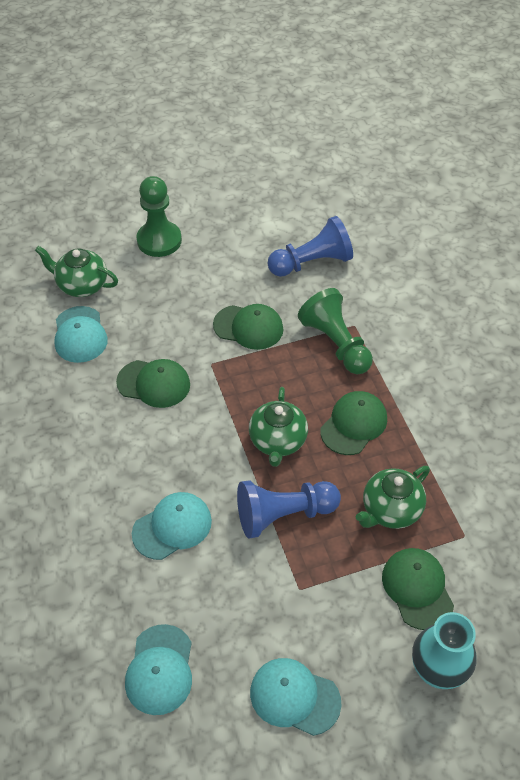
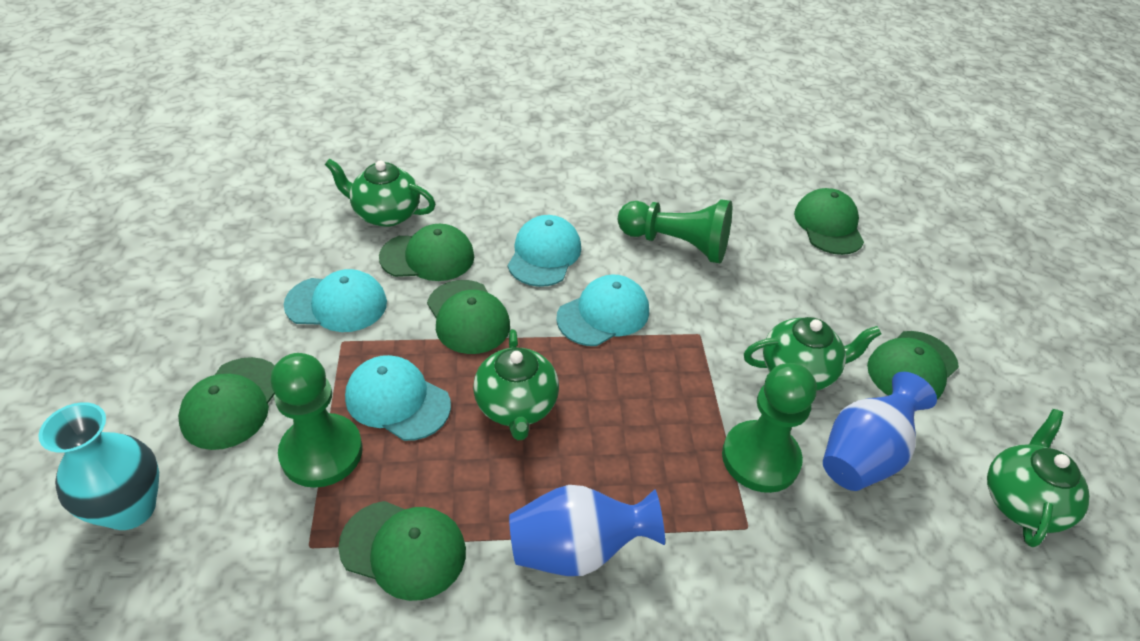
blue pawn: [237,480,341,538] [267,216,353,277] = 2 -> none = 0
blue vase: none = 0 -> [509,485,665,576] [823,372,937,491] = 2
green cap: [116,359,190,408] [213,304,284,350] [320,391,387,455] [382,548,454,630] = 4 -> [178,357,275,450] [338,501,466,601] [379,224,474,281] [427,280,510,354] [794,188,864,255] [867,331,959,399] = 6
green pawn: [136,176,182,257] [298,288,373,374] = 2 -> [270,353,363,488] [618,199,732,263] [722,363,817,493] = 3
green teapot: [35,246,118,297] [249,387,308,467] [356,466,430,529] = 3 -> [325,158,436,227] [473,329,559,440] [744,317,881,390] [987,409,1090,547] = 4

